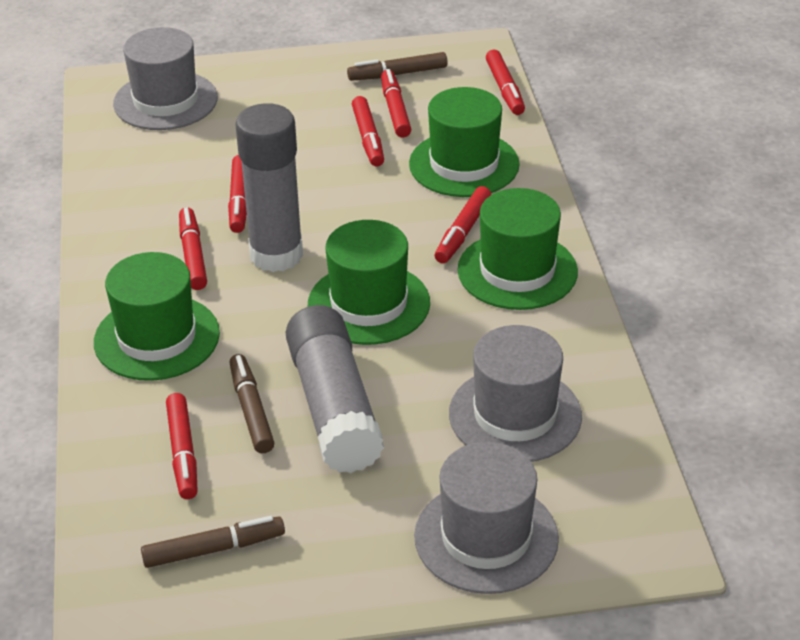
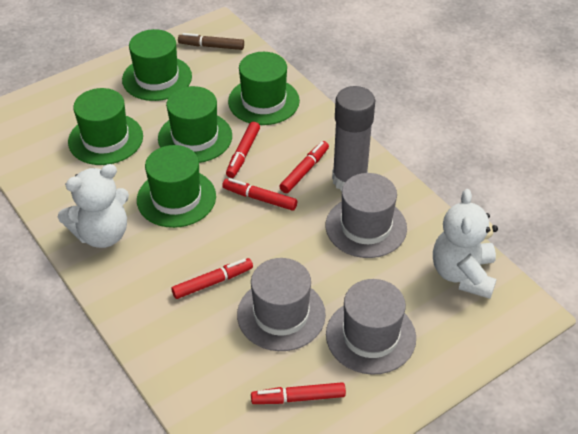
brown marker: [141,516,285,568] [229,354,274,453] [347,52,448,81] = 3 -> [178,33,244,50] = 1
green hat: [94,252,220,381] [308,220,430,345] [409,87,520,197] [457,188,578,310] = 4 -> [68,88,143,165] [122,29,192,101] [137,145,216,228] [158,86,232,163] [228,52,300,125] = 5
grey glue stick: [235,103,303,272] [286,305,384,473] = 2 -> [332,86,375,191] = 1
red marker: [166,393,198,499] [179,207,207,290] [228,155,247,233] [352,96,384,167] [381,69,411,138] [435,186,491,263] [486,50,525,115] = 7 -> [171,258,253,299] [222,178,297,211] [226,122,260,178] [251,382,346,404] [279,141,329,193] = 5
white teddy bear: none = 0 -> [58,164,129,248] [433,189,498,299] = 2

